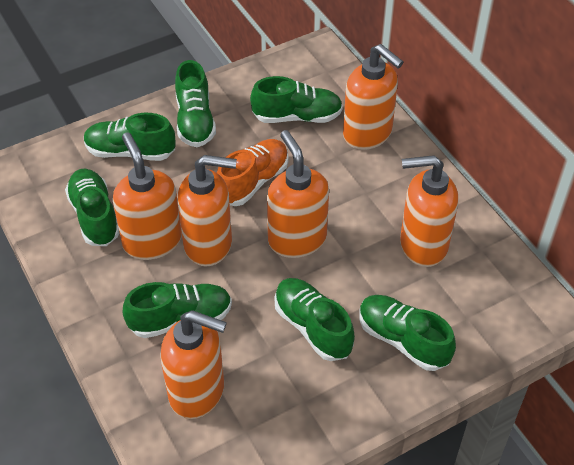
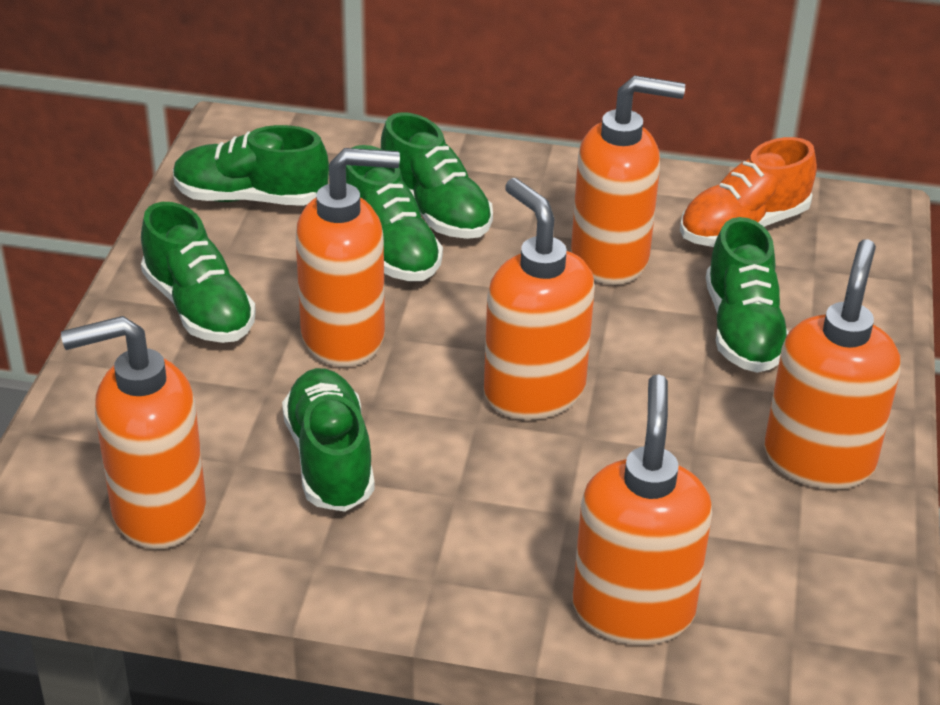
green shoe: [65,169,119,246] [84,113,175,161] [123,282,232,338] [175,60,216,147] [250,76,343,123] [275,278,355,361] [360,295,456,371] = 7 -> [141,202,256,343] [173,125,329,206] [282,368,375,512] [346,145,443,281] [381,112,493,239] [706,217,789,373] = 6

